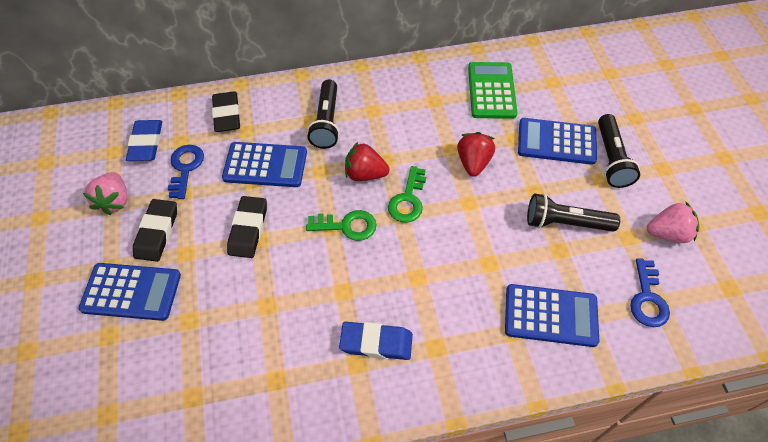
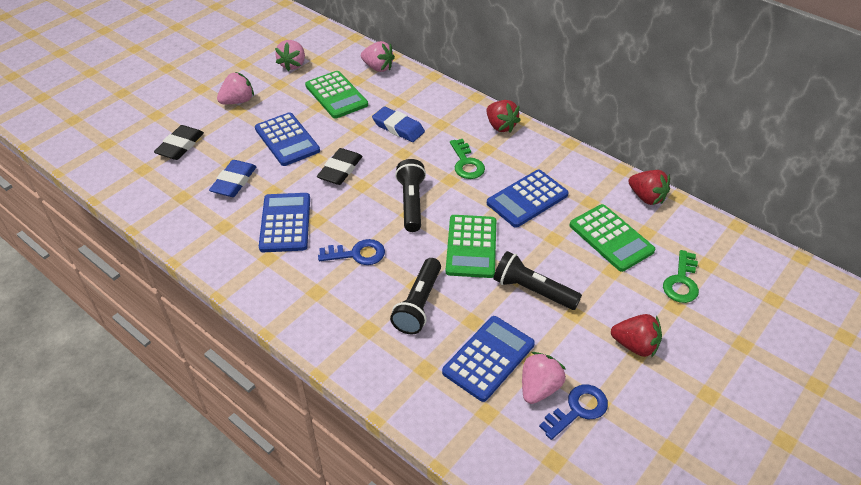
black eraser: [133,199,177,262] [212,91,240,132] [227,196,267,258] = 3 -> [154,125,204,160] [317,148,362,185] = 2
green calculator: [468,62,518,119] = 1 -> [305,71,368,119] [446,215,496,278] [570,204,655,272] = 3
pink strawberry: [83,172,128,215] [647,201,699,243] = 2 -> [217,72,254,104] [275,40,305,71] [361,41,395,72] [522,352,566,404] = 4
red strawberry: [345,142,390,181] [457,132,495,177] = 2 -> [487,100,521,133] [611,314,662,358] [628,170,670,205] = 3

